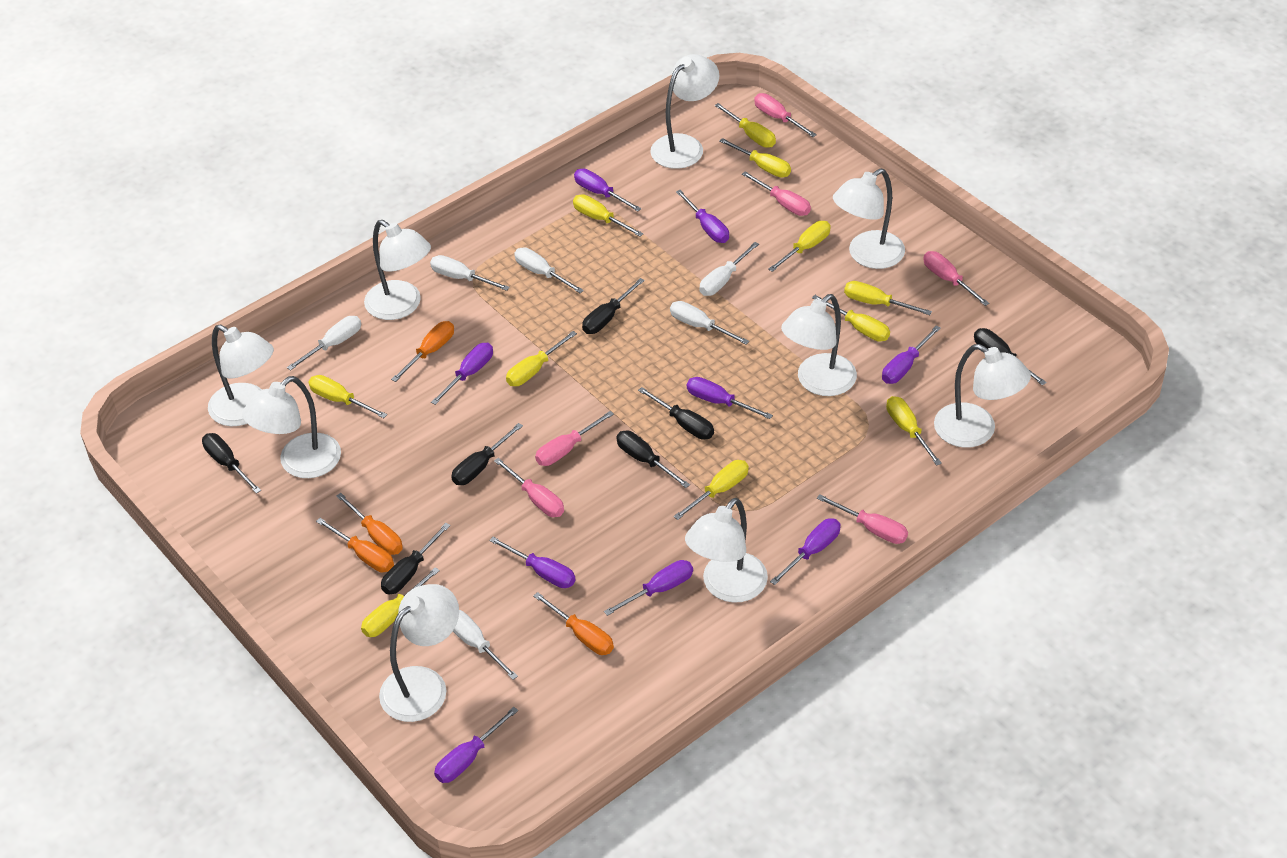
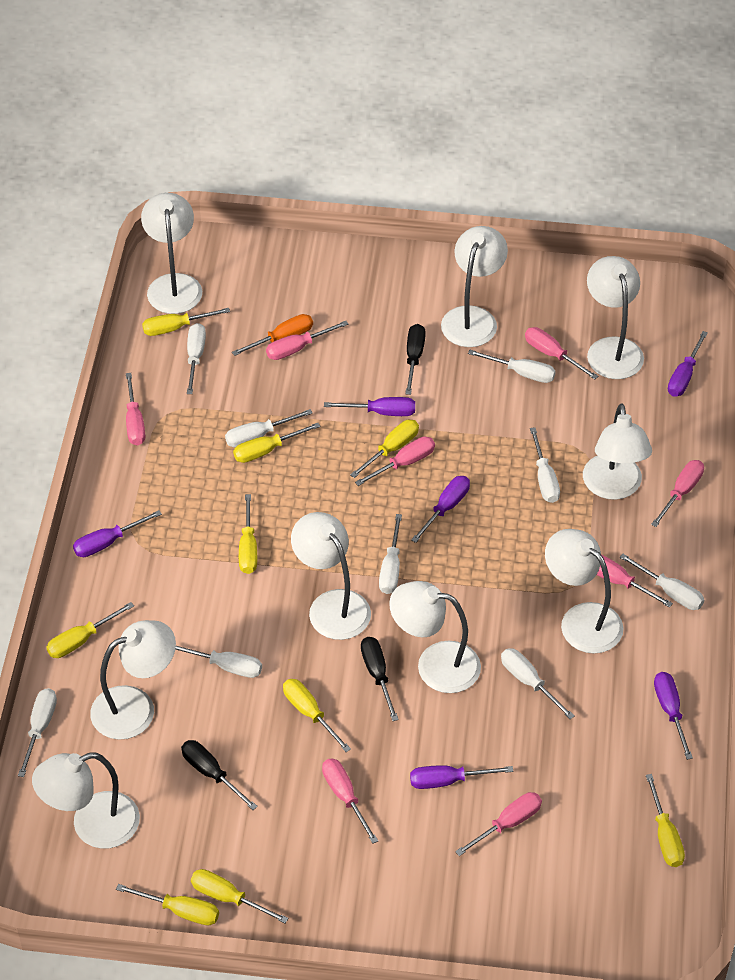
black screwdriver: [202,433,261,494] [381,523,451,595] [451,423,523,485] [582,278,645,334] [616,431,690,488] [638,387,714,440] [974,328,1047,386] = 7 -> [181,740,258,810] [361,637,399,721] [405,324,426,395] = 3
orange screwdriver: [316,518,394,572] [336,493,403,555] [391,321,454,382] [533,592,614,655] = 4 -> [232,314,313,356] = 1
pink screwdriver: [494,458,564,517] [535,411,614,466] [742,172,811,216] [754,93,817,137] [817,494,908,544] [923,251,990,306] = 6 -> [126,373,145,445] [266,321,349,360] [322,758,378,844] [355,437,435,486] [455,792,542,856] [525,327,598,380] [597,554,673,608] [651,460,704,527] = 8
purple screwdriver: [431,343,493,405] [434,707,518,783] [489,537,576,588] [574,169,641,211] [604,560,693,616] [676,190,729,243] [687,377,773,419] [770,519,841,585] [882,325,941,384] = 9 -> [73,510,162,557] [324,397,415,416] [410,765,514,789] [411,476,470,543] [654,672,693,760] [668,331,708,397] = 6
white screwdriver: [287,316,361,371] [430,255,510,291] [453,610,518,680] [514,247,584,293] [670,301,749,344] [699,242,759,296] = 6 -> [18,688,57,777] [175,646,262,678] [187,323,206,394] [225,409,313,447] [379,514,402,594] [468,350,556,383] [501,648,575,719] [530,427,560,503] [619,554,704,610] = 9
yellow screwdriver: [308,375,387,418] [361,567,440,637] [506,331,577,386] [573,194,644,237] [673,460,749,520] [714,103,776,148] [719,138,791,178] [768,221,831,272] [812,295,890,342] [844,281,932,315] [886,396,942,466] = 11 -> [46,602,134,658] [116,884,219,925] [142,308,230,336] [191,869,288,924] [233,423,321,463] [239,494,257,574] [283,679,351,752] [350,420,419,478] [646,774,685,867] = 9

